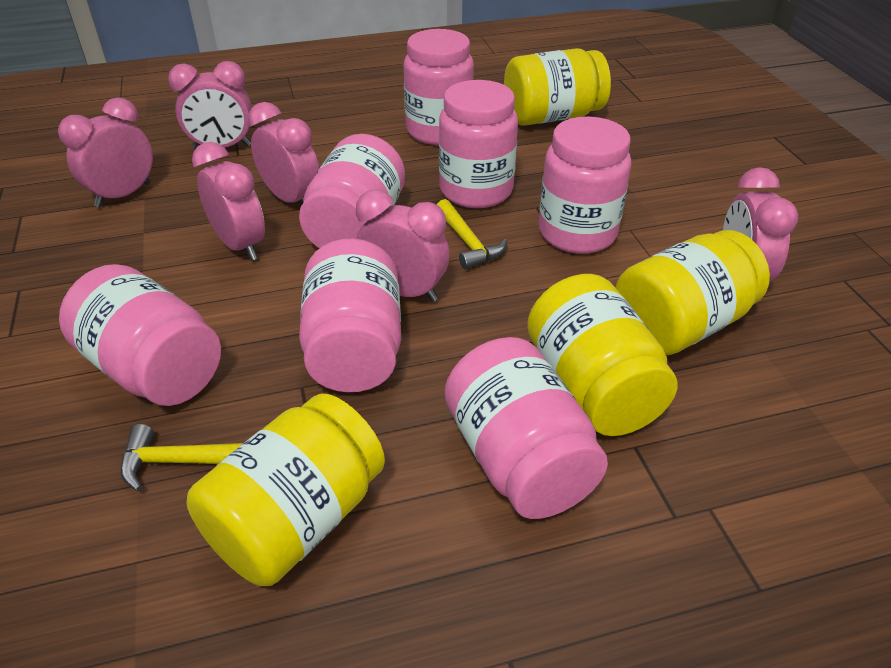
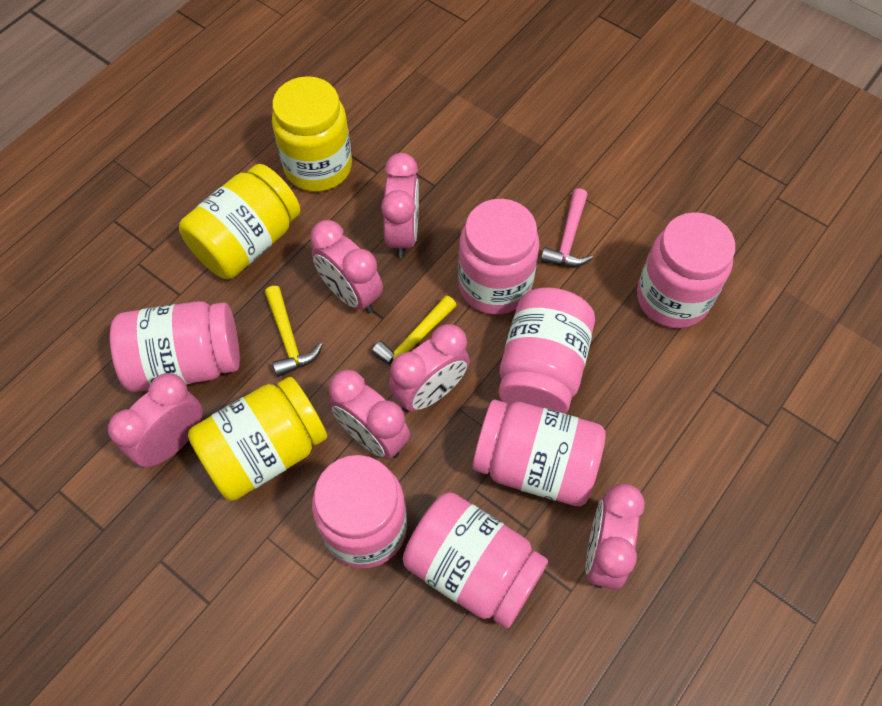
pink hammer: none = 0 -> [541,188,593,267] = 1
yellow jar: [186,393,385,586] [504,48,611,126] [527,274,677,436] [616,230,770,356] = 4 -> [179,164,300,279] [188,377,327,501] [272,76,352,192] = 3

